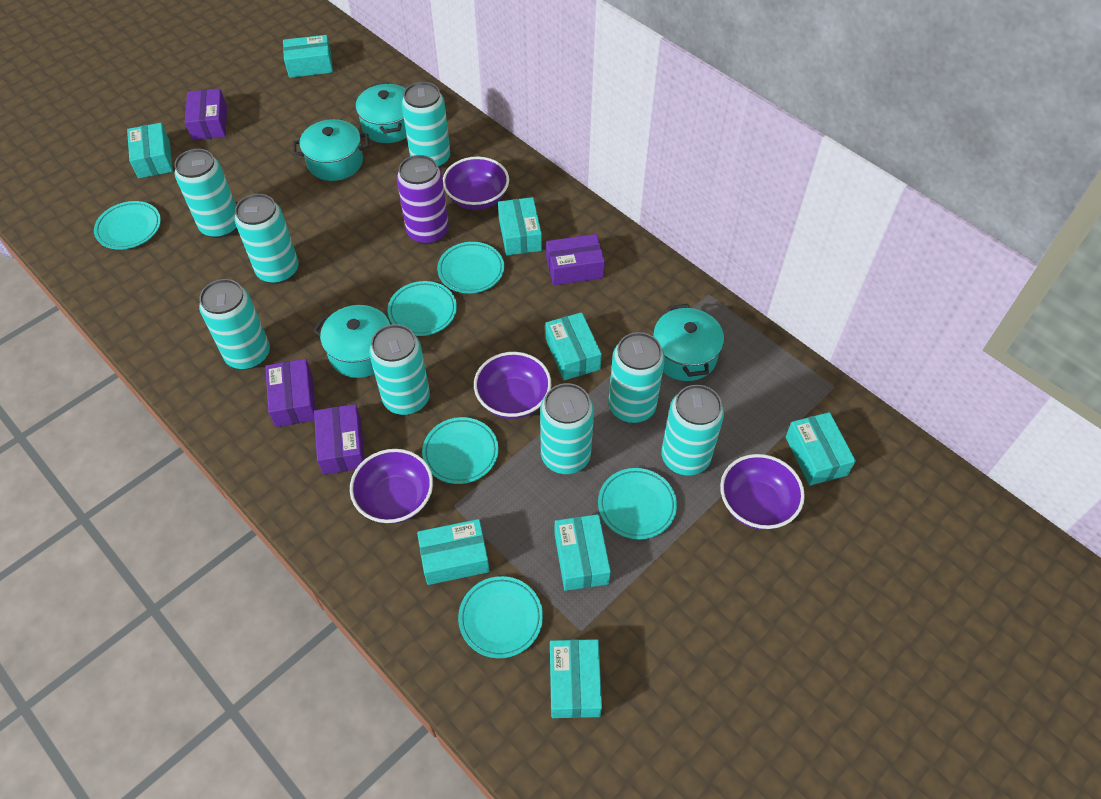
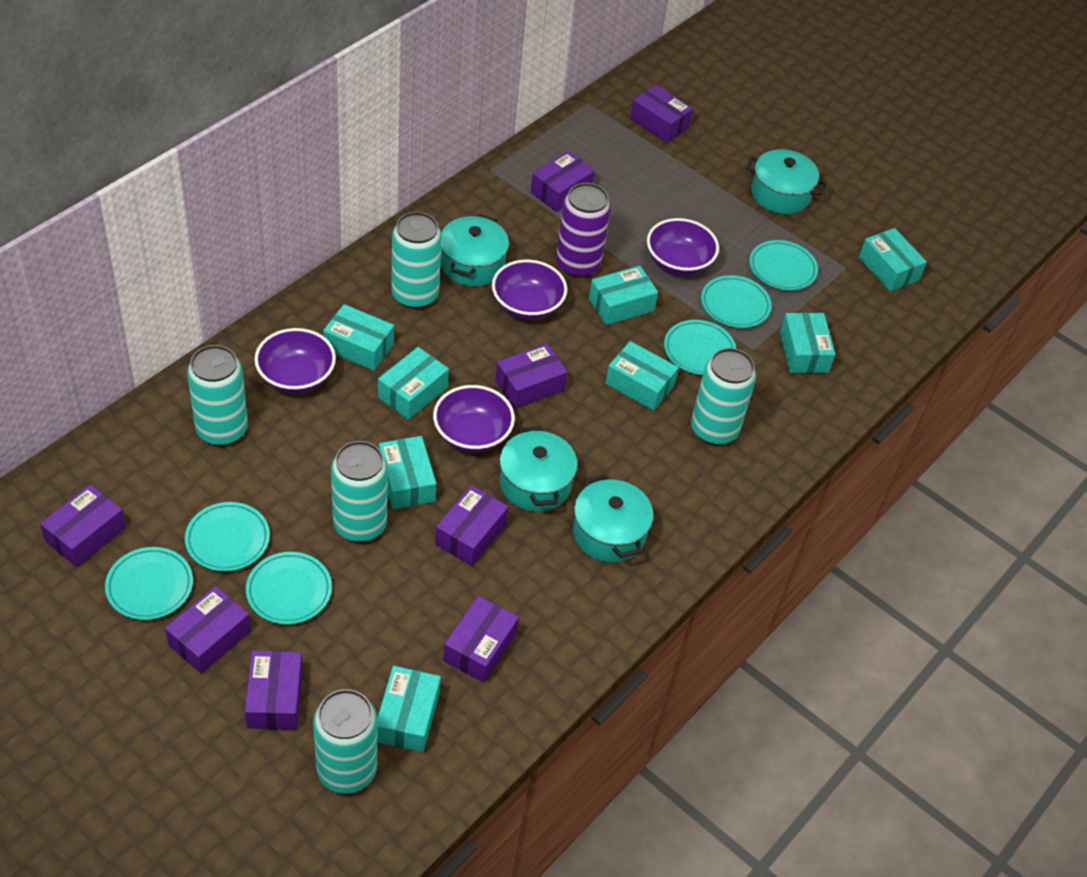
purple box: [185,88,227,140] [265,359,316,427] [314,404,365,475] [546,234,605,286] = 4 -> [40,485,126,567] [165,586,251,674] [245,651,303,730] [435,485,509,566] [443,596,519,683] [495,344,568,409] [531,151,595,212] [630,85,693,143] = 8
turquoise can: [174,149,237,238] [199,279,270,369] [234,194,299,284] [369,324,430,415] [402,82,450,168] [540,383,594,474] [608,332,665,423] [661,385,724,476] = 8 -> [187,345,248,446] [313,689,378,794] [331,441,388,542] [391,212,442,309] [691,348,756,445] = 5

